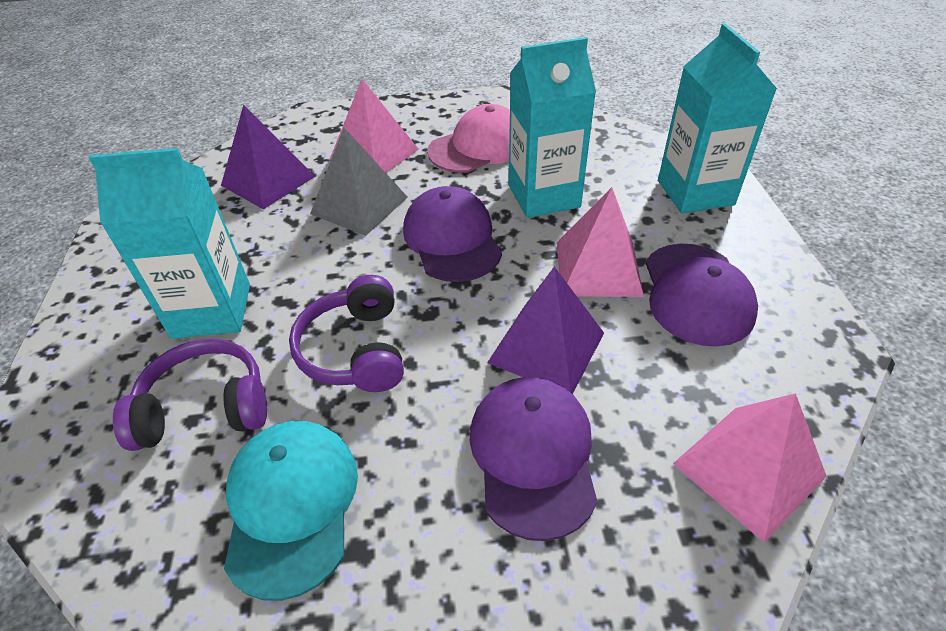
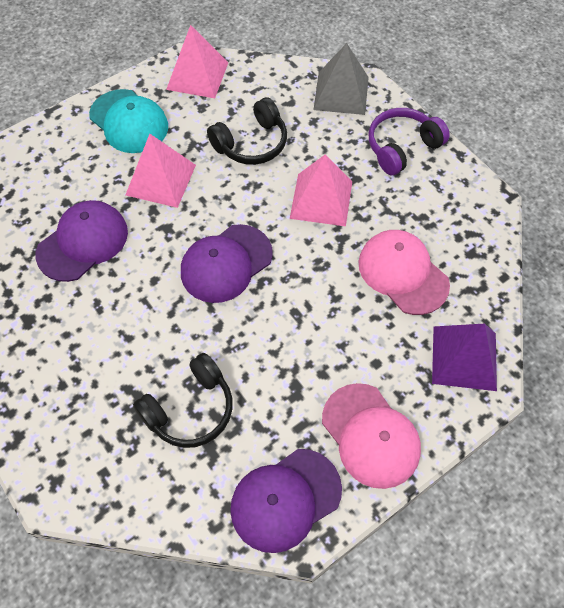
black headphones: none = 0 -> [133,353,233,448] [207,97,287,165] = 2
pink cap: [427,104,510,173] = 1 -> [322,383,421,489] [358,230,450,315] = 2
purple headphones: [113,339,267,451] [289,275,404,392] = 2 -> [368,108,450,176] = 1
purple pyramid: [221,105,315,209] [487,267,604,394] = 2 -> [432,323,497,391] = 1
turquoise carton: [89,148,250,339] [509,37,596,218] [658,24,777,214] = 3 -> none = 0

